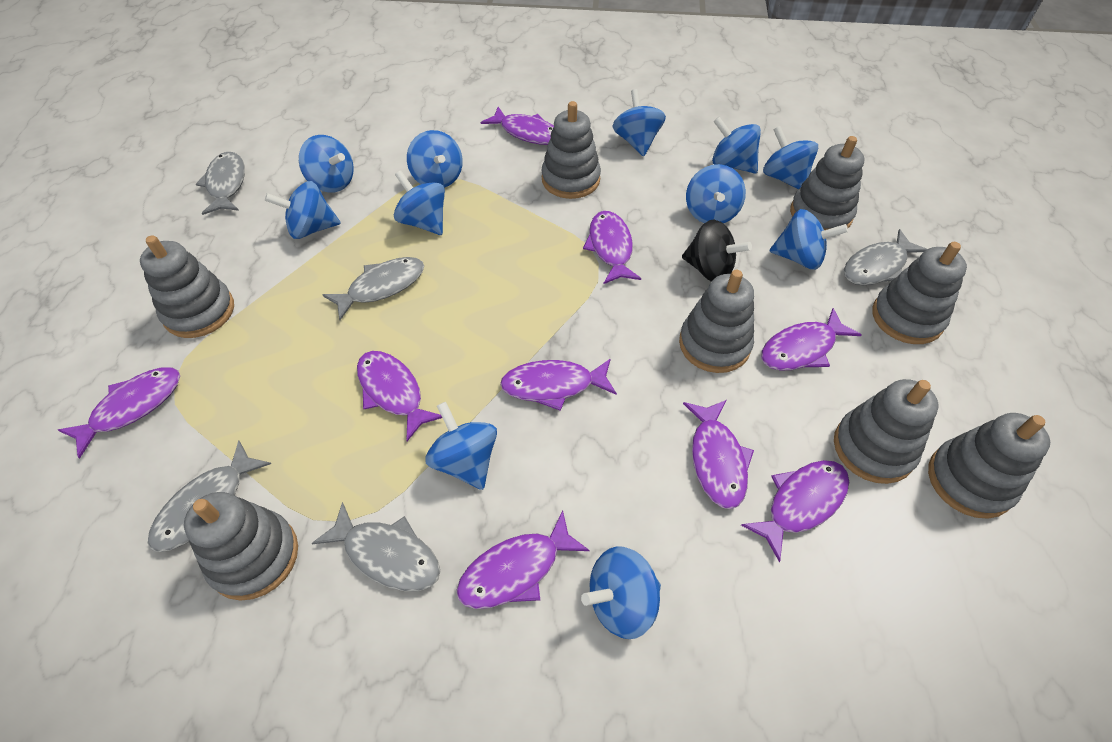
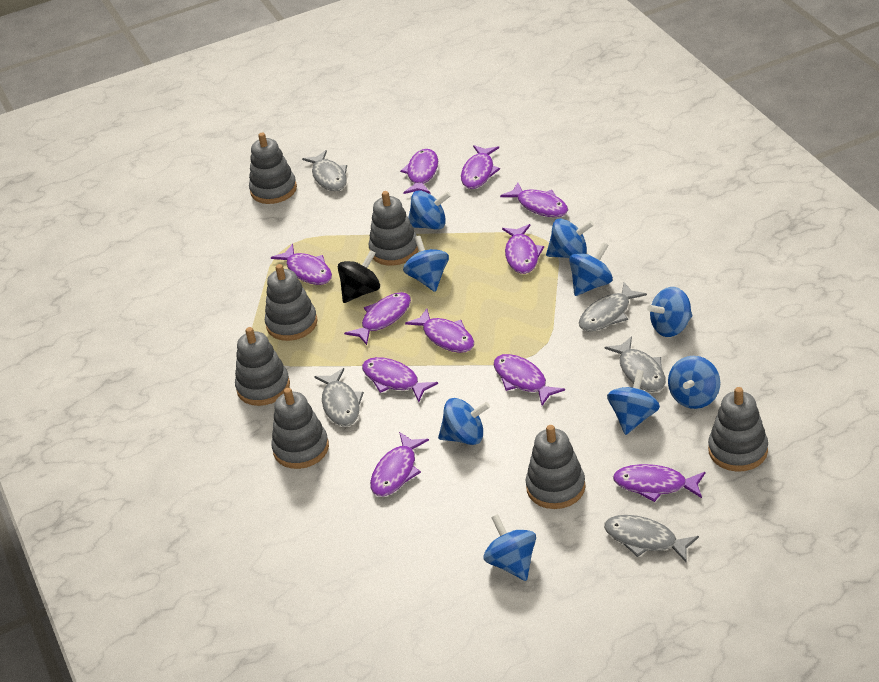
blue spinning top: [265,181,341,239] [299,135,354,193] [394,170,445,235] [407,130,463,188] [426,402,497,490] [581,546,661,639] [612,89,666,156] [686,164,746,223] [712,117,761,174] [763,126,818,189] [769,209,848,270] = 11 -> [403,236,449,292] [408,190,451,230] [438,398,490,445] [483,514,536,581] [546,219,594,258] [569,242,613,296] [607,370,660,435] [647,287,692,337] [668,356,720,409] = 9
grey stacking toy: [140,235,234,338] [184,492,298,601] [541,101,601,199] [679,270,754,373] [790,136,864,230] [834,379,939,484] [872,242,967,344] [928,413,1050,519] = 8 -> [235,327,290,406] [249,133,297,204] [265,264,317,341] [271,388,329,469] [368,191,418,266] [526,425,586,509] [708,387,768,472] = 7
purple fish: [58,367,180,459] [357,351,442,441] [456,511,590,609] [481,107,554,145] [500,358,617,411] [583,211,641,284] [683,400,754,509] [741,460,849,562] [761,308,862,371] = 9 -> [271,244,332,285] [344,292,411,345] [362,357,438,402] [370,432,429,496] [400,149,438,194] [405,308,474,353] [461,145,500,189] [494,354,565,406] [500,182,568,217] [502,224,544,274] [613,464,705,502] = 11

